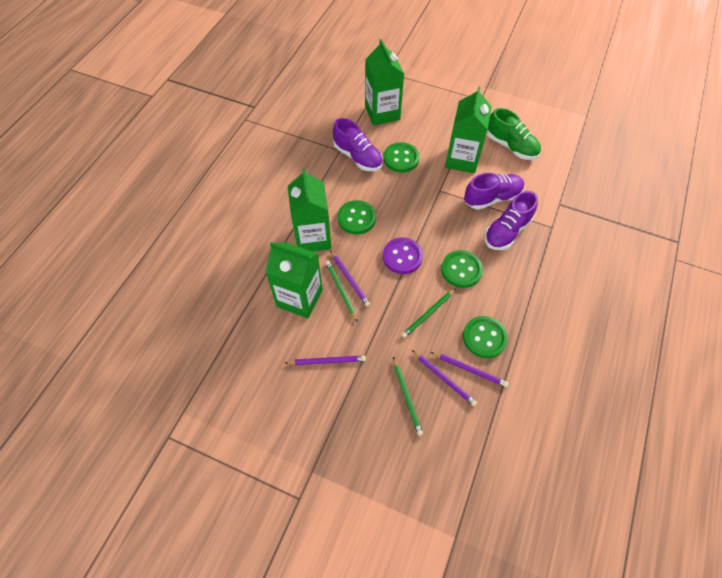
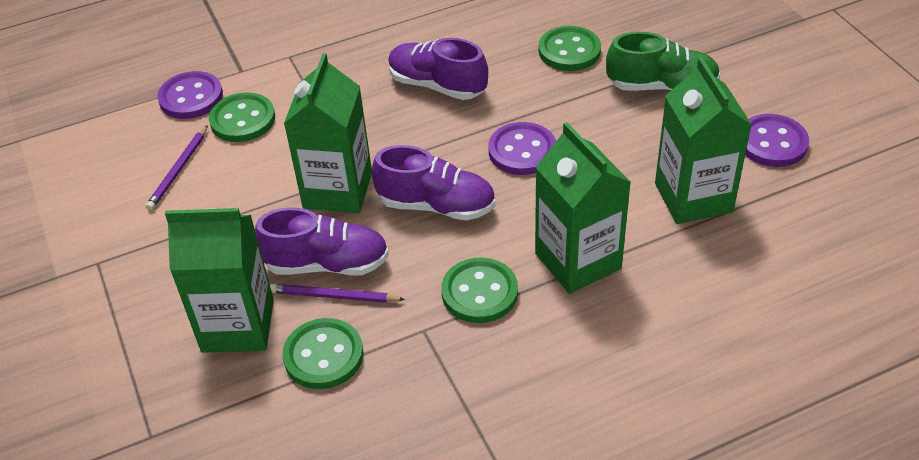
green pencil: [325,260,358,322] [393,357,423,436] [402,288,456,338] = 3 -> none = 0
purple button: [383,237,423,274] = 1 -> [157,71,223,119] [488,122,556,175] [745,114,809,167] = 3
purple pencil: [285,356,366,365] [330,250,370,307] [412,350,477,406] [431,352,509,387] = 4 -> [146,125,208,210] [270,284,405,303] = 2

